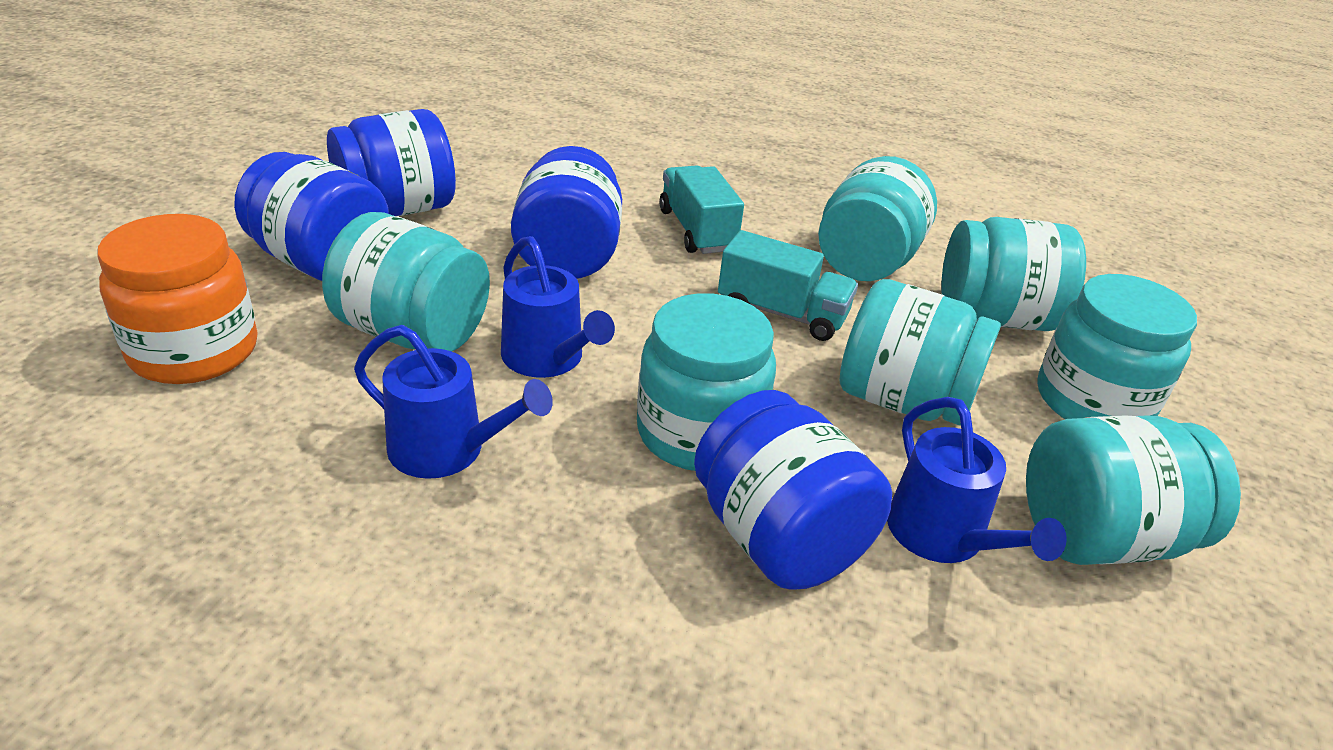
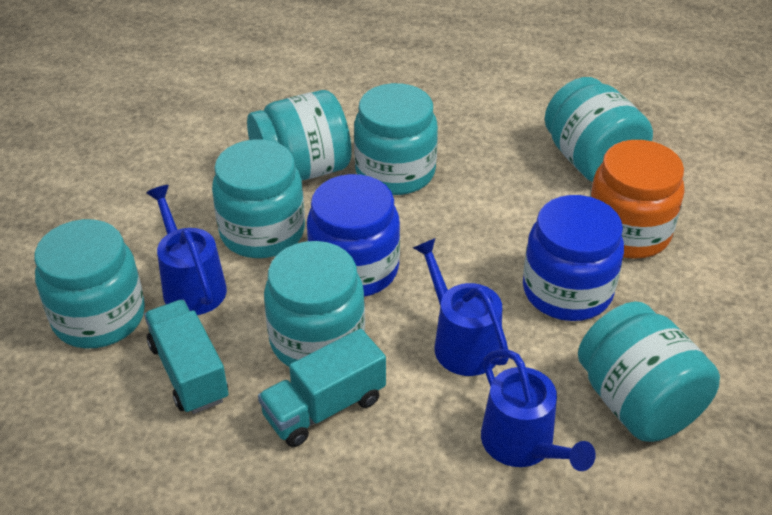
blue jar: [234,152,389,281] [327,109,456,216] [511,146,622,279] [694,390,892,590] = 4 -> [307,174,400,297] [523,195,624,321] = 2

